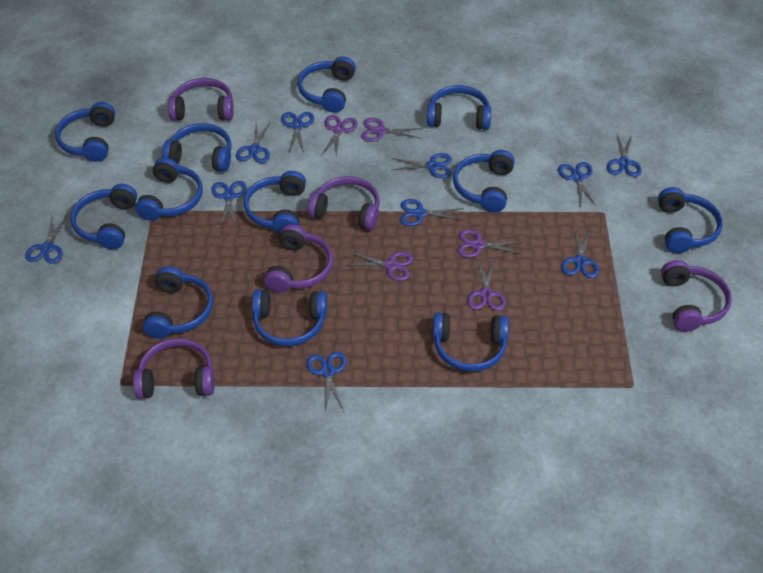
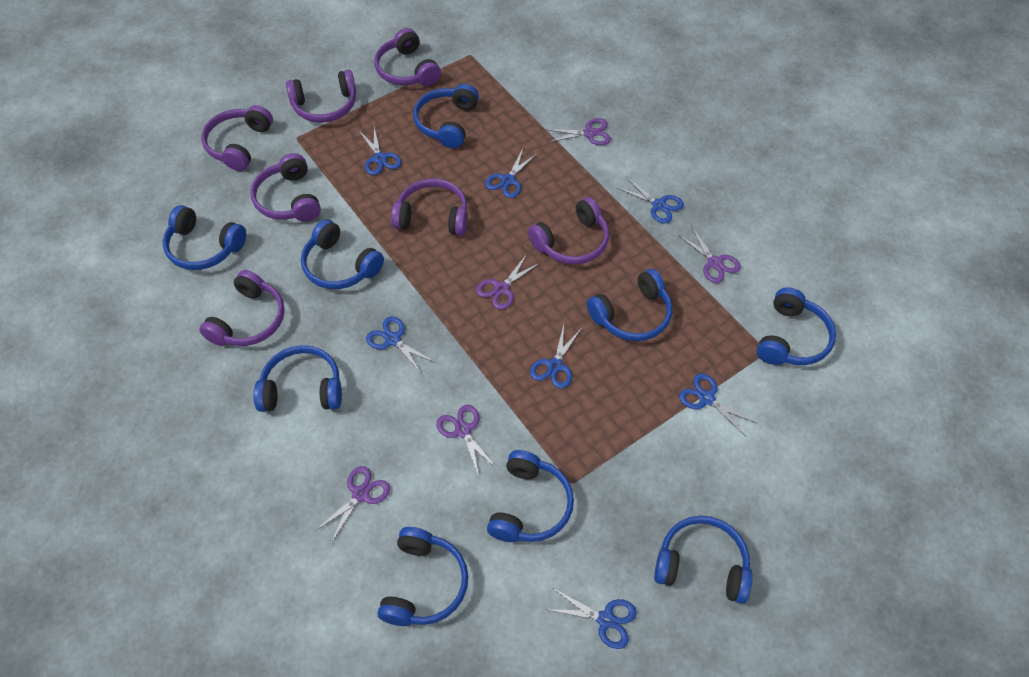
blue headphones: [55,102,115,162] [70,184,137,249] [135,157,203,221] [143,266,213,338] [162,123,232,172] [244,171,306,234] [252,290,327,346] [297,57,356,113] [427,85,491,130] [433,313,509,372] [453,150,515,212] [658,187,723,253] = 12 -> [163,205,246,270] [253,345,342,412] [301,219,384,289] [377,527,468,626] [413,84,479,148] [487,450,574,542] [587,269,672,341] [654,515,753,604] [757,287,836,365] = 9
blue scissors: [25,215,68,264] [211,181,247,228] [236,121,271,163] [281,112,314,153] [306,351,346,412] [391,153,452,178] [400,199,464,226] [558,162,597,207] [561,229,599,278] [607,135,642,177] = 10 -> [359,127,401,175] [366,316,436,373] [485,149,538,198] [530,325,582,389] [545,588,637,649] [617,177,684,223] [679,373,756,435] = 7
purple headphones: [133,338,214,399] [168,78,234,121] [264,224,333,293] [308,176,380,230] [661,260,732,332] = 5 -> [199,270,285,346] [201,105,273,171] [250,153,321,222] [286,70,356,123] [374,28,441,86] [391,179,468,236] [528,197,609,265] = 7

